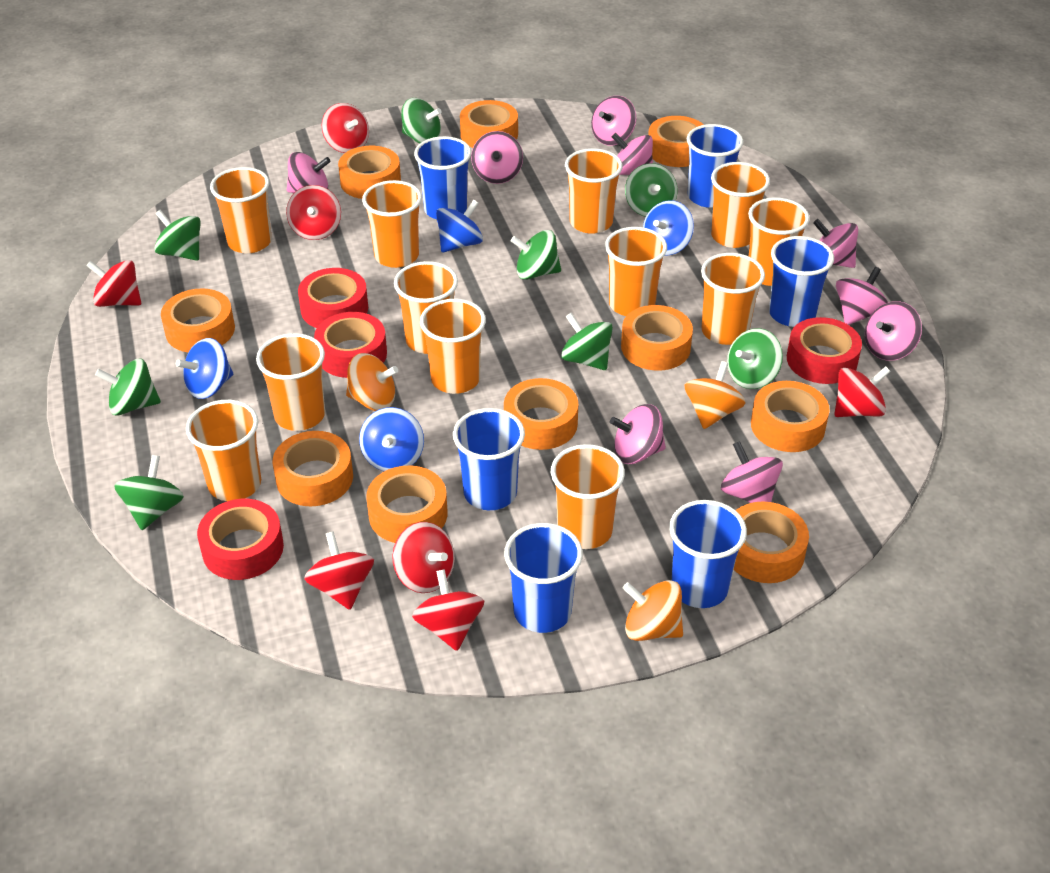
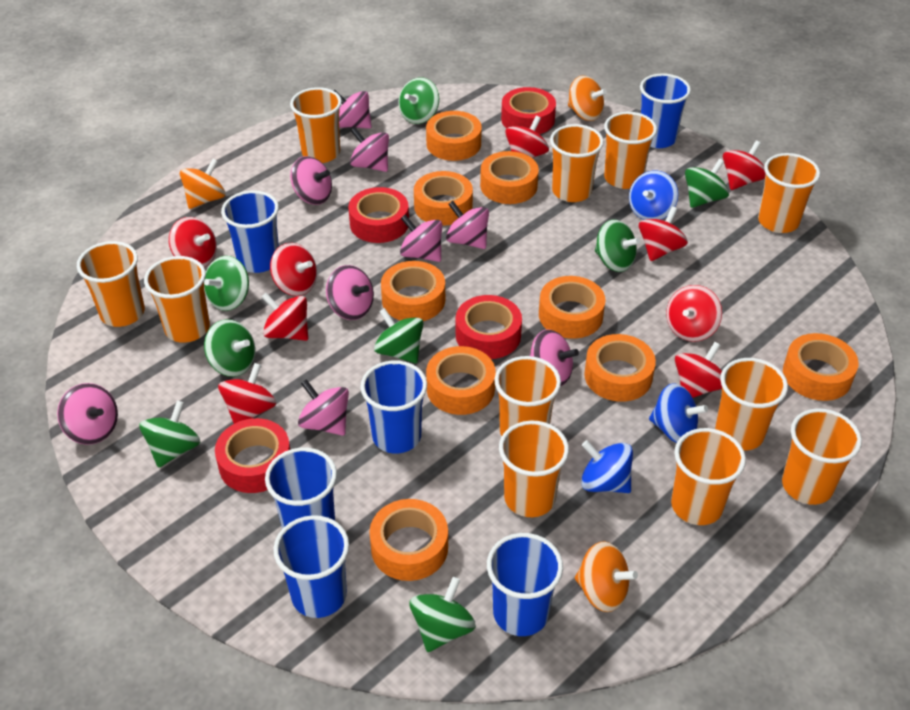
blue spinning top: [176,338,233,399] [359,407,424,471] [436,200,483,253] [643,200,694,256] = 4 -> [581,440,633,493] [629,171,678,220] [649,383,708,443] = 3
orange cup: [186,400,261,501] [210,167,272,254] [256,333,325,431] [362,180,422,268] [394,261,458,354] [420,299,486,394] [551,444,625,549] [565,148,623,234] [605,227,667,316] [701,253,765,345] [711,162,770,248] [748,197,810,286] = 12 -> [77,241,145,327] [144,256,210,343] [290,87,342,163] [494,356,561,436] [499,421,569,517] [550,124,604,202] [604,112,657,189] [671,428,746,525] [715,358,788,451] [758,153,820,233] [782,408,862,505] = 11
orange tape: [161,289,235,352] [273,431,353,506] [338,146,401,199] [366,466,447,543] [460,100,518,148] [504,378,578,450] [621,305,693,371] [648,116,704,167] [734,502,809,583] [751,381,830,452] = 10 -> [369,499,448,581] [381,261,445,321] [414,171,473,226] [426,111,482,161] [426,346,496,415] [480,151,539,204] [539,276,605,339] [584,334,656,402] [783,333,859,401] = 9
red spinning top: [86,260,141,307] [286,185,341,240] [304,531,374,610] [322,103,369,153] [392,522,455,593] [412,569,484,651] [834,366,891,417] = 7 -> [169,217,217,267] [218,363,277,424] [262,293,308,341] [270,243,317,296] [505,116,549,158] [639,207,688,261] [666,285,722,342] [675,342,722,398] [723,140,765,190] = 9

